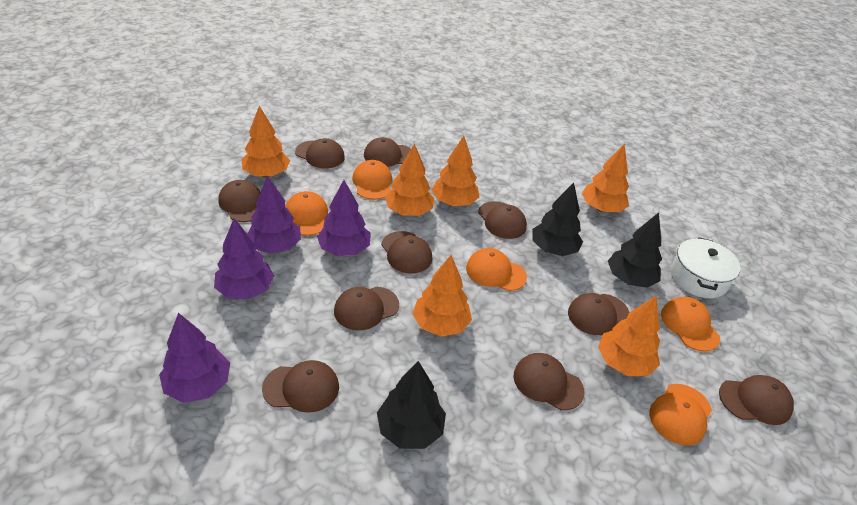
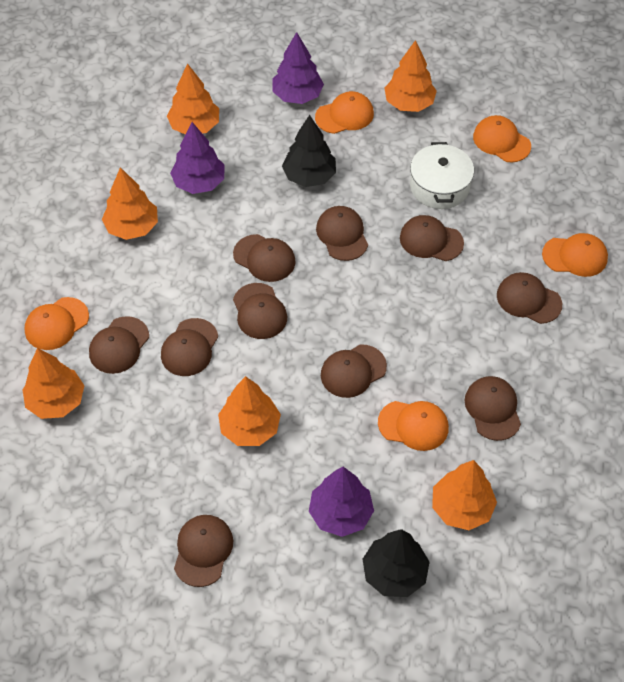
black tree: [377,361,446,449] [532,182,583,256] [608,212,662,288] = 3 -> [282,115,336,187] [362,529,430,597] = 2
purple tree: [159,313,230,403] [214,218,274,299] [247,175,301,254] [317,180,371,256] = 4 -> [170,122,224,194] [273,32,324,104] [309,467,374,537] = 3

